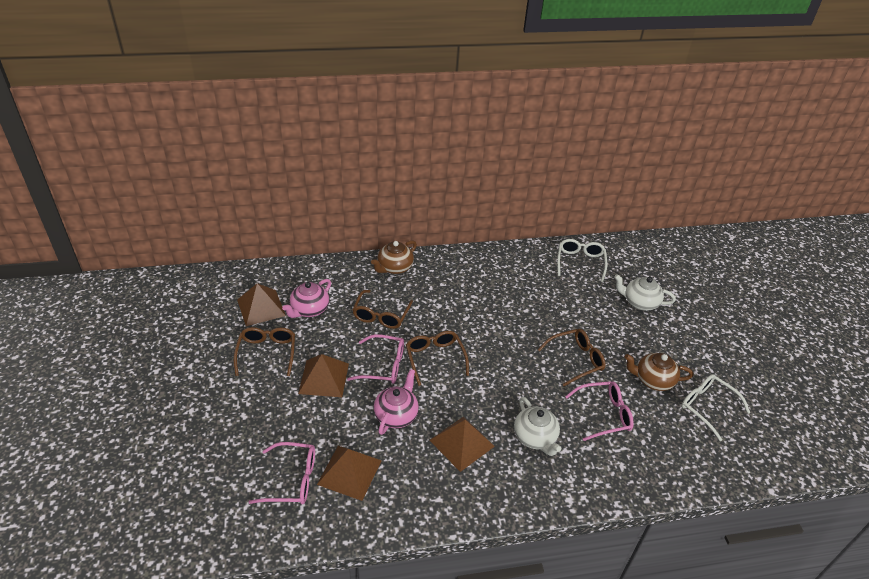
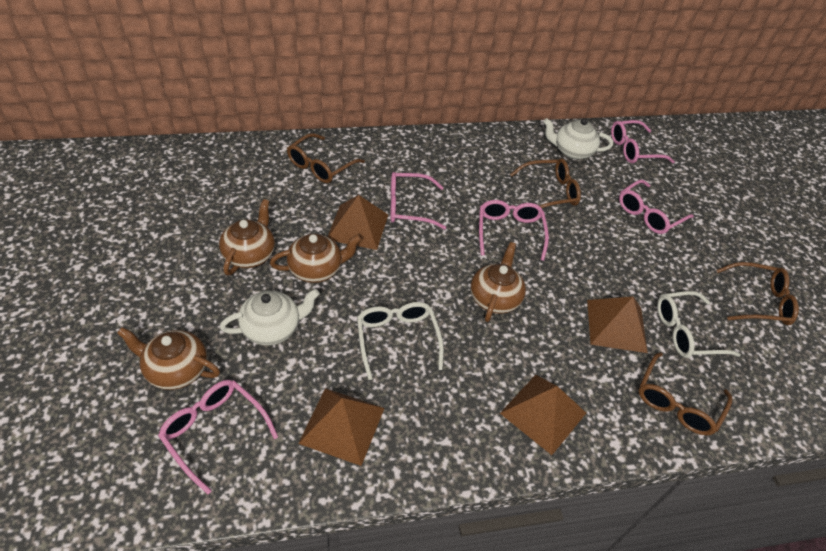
brown teapot: [371,240,417,274] [624,353,693,391] = 2 -> [117,327,220,390] [219,199,275,276] [270,234,362,283] [471,242,526,322] = 4
pink glasses: [248,442,315,504] [347,334,404,384] [565,381,634,441] = 3 -> [158,380,278,494] [390,172,446,230] [479,200,549,261] [611,120,675,163] [619,180,694,234] = 5
pink teapot: [282,279,331,318] [374,369,419,435] = 2 -> none = 0

